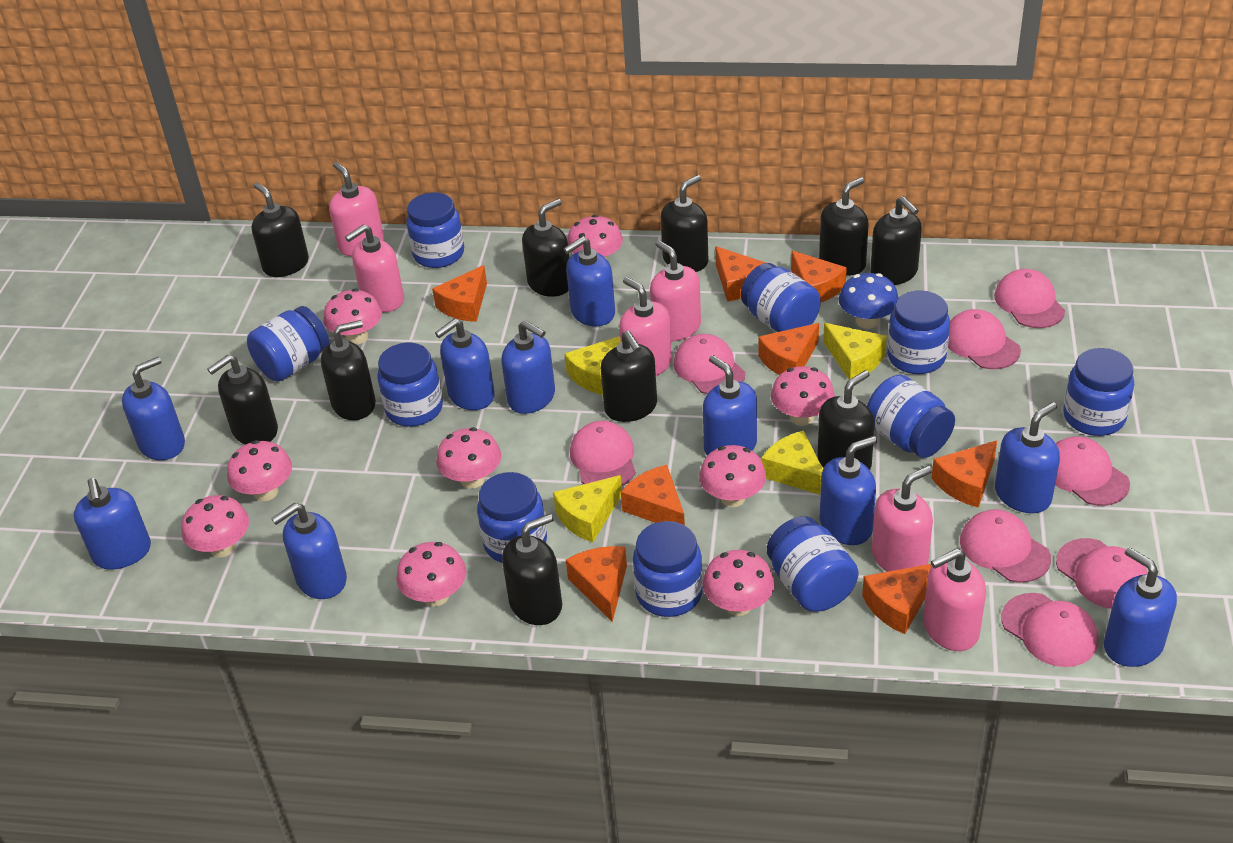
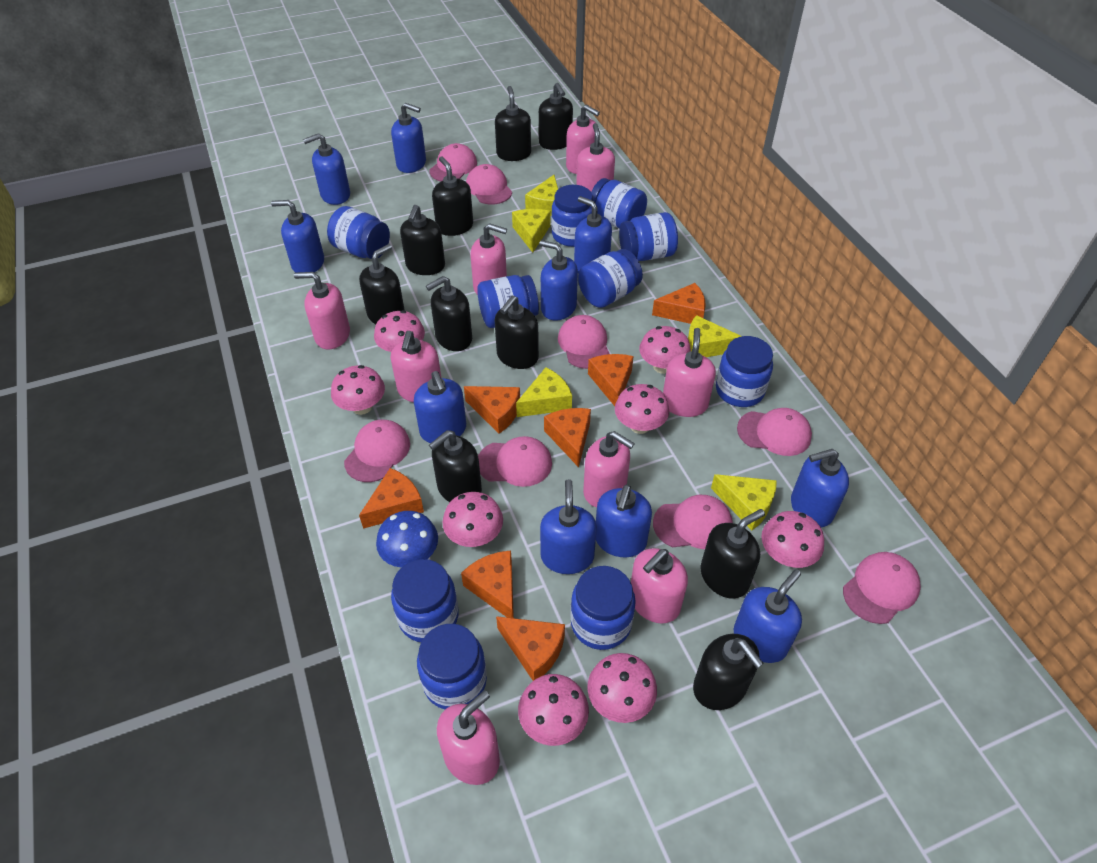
orange cheese: [432,265,487,322] [566,546,627,622] [621,465,685,525] [715,246,766,302] [758,323,819,375] [791,251,847,302] [862,564,932,634] [932,441,997,508] = 8 -> [359,468,424,529] [461,551,514,618] [464,386,520,434] [496,616,565,681] [544,408,591,467] [588,354,634,406] [652,283,706,324] = 7
pink mushroom: [181,495,249,557] [227,440,292,501] [323,289,382,344] [396,542,467,606] [436,427,501,489] [567,215,623,259] [699,445,766,507] [702,550,775,616] [771,366,835,426] = 9 -> [331,365,385,415] [374,310,425,352] [442,492,503,547] [518,674,589,746] [587,653,657,723] [615,384,669,434] [639,326,691,374] [762,511,824,568] = 8
pink soap dispenser: [329,162,384,256] [345,225,404,312] [619,277,672,376] [650,240,701,341] [872,465,933,572] [923,548,986,651] = 6 -> [294,272,350,349] [391,331,441,402] [437,690,500,785] [470,223,507,295] [566,105,600,174] [576,123,615,191] [583,431,635,507] [631,548,688,624] [663,328,716,417] = 9
yellow cheese: [553,475,622,542] [564,336,620,395] [761,430,823,495] [823,323,887,380] = 4 -> [512,209,550,253] [516,367,572,417] [525,175,558,216] [688,315,741,357] [711,474,777,530] = 5

